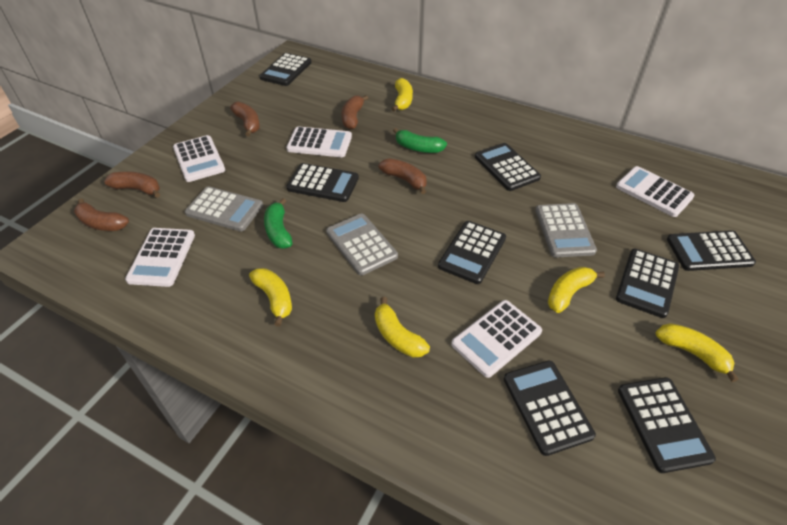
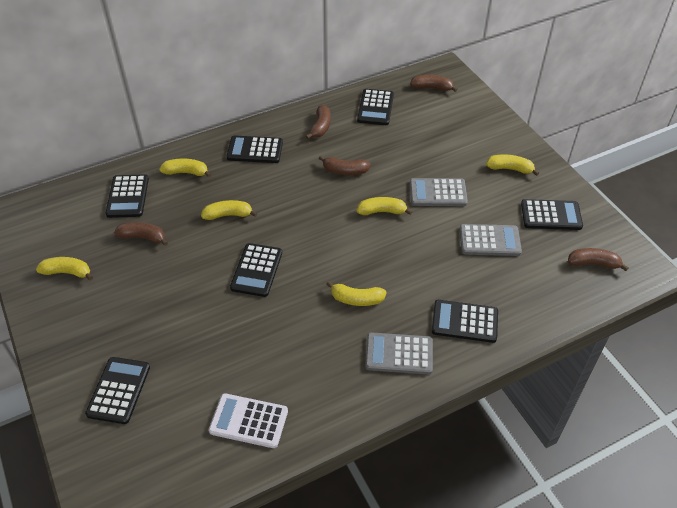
black calculator: [260,53,312,86] [286,163,359,202] [438,221,506,284] [475,143,541,191] [504,361,596,456] [616,249,679,318] [618,377,716,473] [667,230,756,271] = 8 -> [85,357,150,424] [106,174,149,218] [227,135,283,163] [230,243,282,297] [357,89,394,125] [432,300,498,343] [521,199,583,230] = 7
green banana: [264,198,292,249] [393,128,447,153] = 2 -> none = 0
white calculator: [125,228,195,287] [173,135,225,182] [286,126,352,157] [451,300,542,378] [616,166,695,217] = 5 -> [209,393,288,448] = 1
yellow banana: [249,268,292,326] [375,297,430,357] [391,78,413,111] [548,267,605,313] [656,323,739,382] = 5 -> [36,257,93,280] [159,159,211,177] [201,200,257,220] [326,281,387,306] [357,197,413,215] [486,154,539,176] = 6

